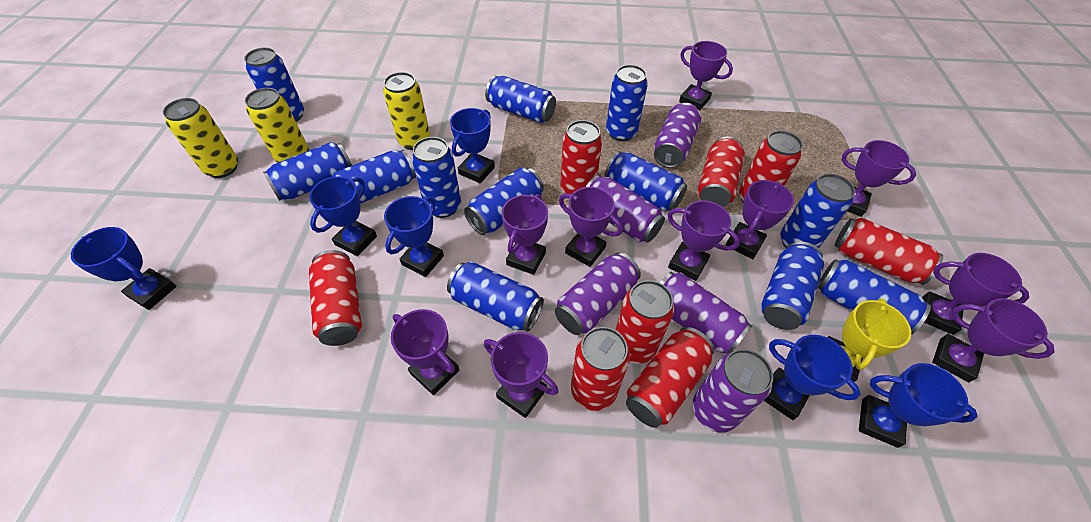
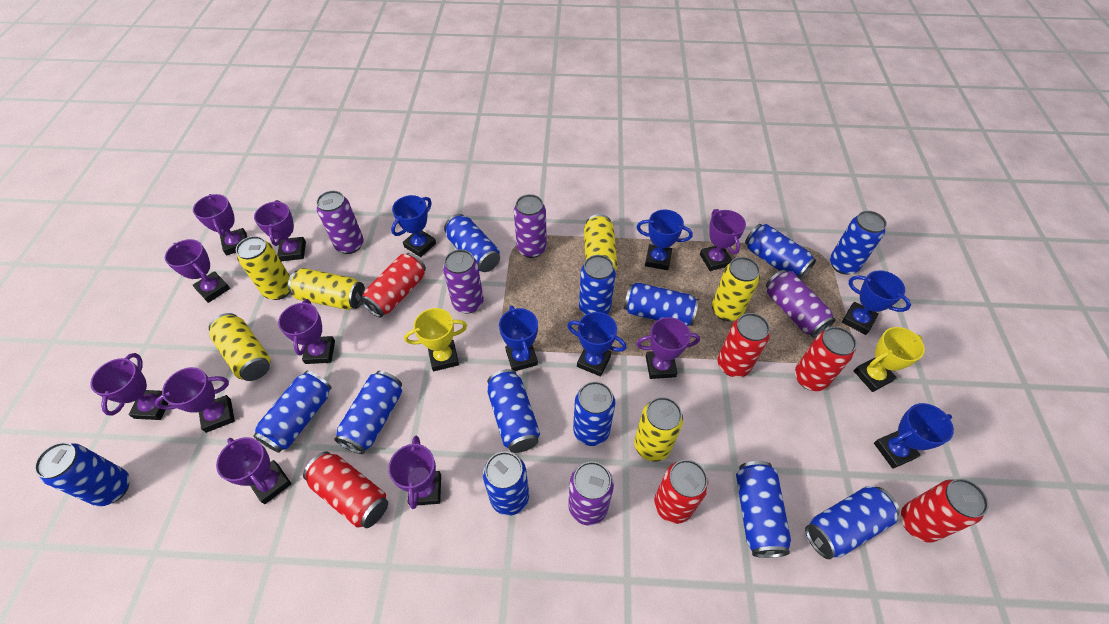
blue can: [244,47,304,122] [263,142,352,201] [332,150,416,204] [412,137,461,218] [447,261,544,332] [464,168,544,235] [485,76,556,123] [605,151,687,212] [606,65,648,141] [761,242,824,330] [780,174,855,248] [818,259,931,335] = 12 -> [34,442,129,506] [253,371,332,453] [334,371,402,454] [444,214,500,272] [483,452,529,516] [487,369,540,453] [573,381,615,446] [579,255,616,315] [624,282,699,326] [736,461,791,558] [745,224,816,280] [805,486,900,559] [830,211,887,275] = 13
red can: [309,250,362,346] [560,120,602,194] [571,327,630,411] [616,280,674,364] [626,327,715,428] [697,136,745,207] [739,130,803,202] [835,218,943,285] = 8 -> [303,451,388,528] [360,253,426,318] [654,460,709,524] [717,313,770,378] [795,327,857,391] [901,479,988,543] = 6
yellow can: [163,98,238,178] [245,88,309,163] [383,72,430,150] = 3 -> [209,313,271,381] [236,236,290,300] [288,268,365,310] [584,214,618,271] [634,397,683,462] [712,257,760,321] = 6
yellow trophy: [827,299,911,382] = 1 -> [404,308,467,371] [854,327,925,392] = 2

